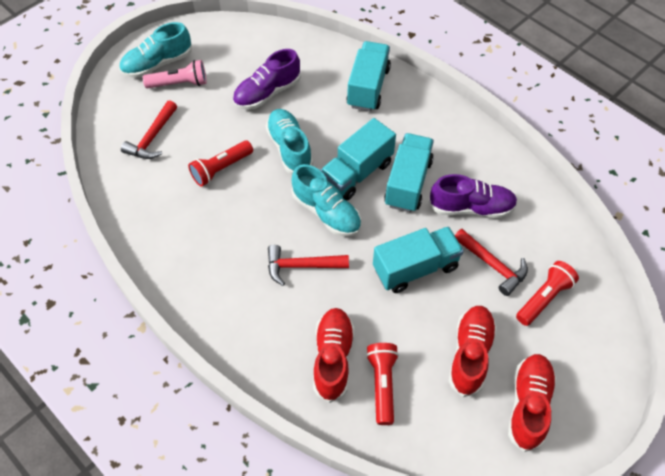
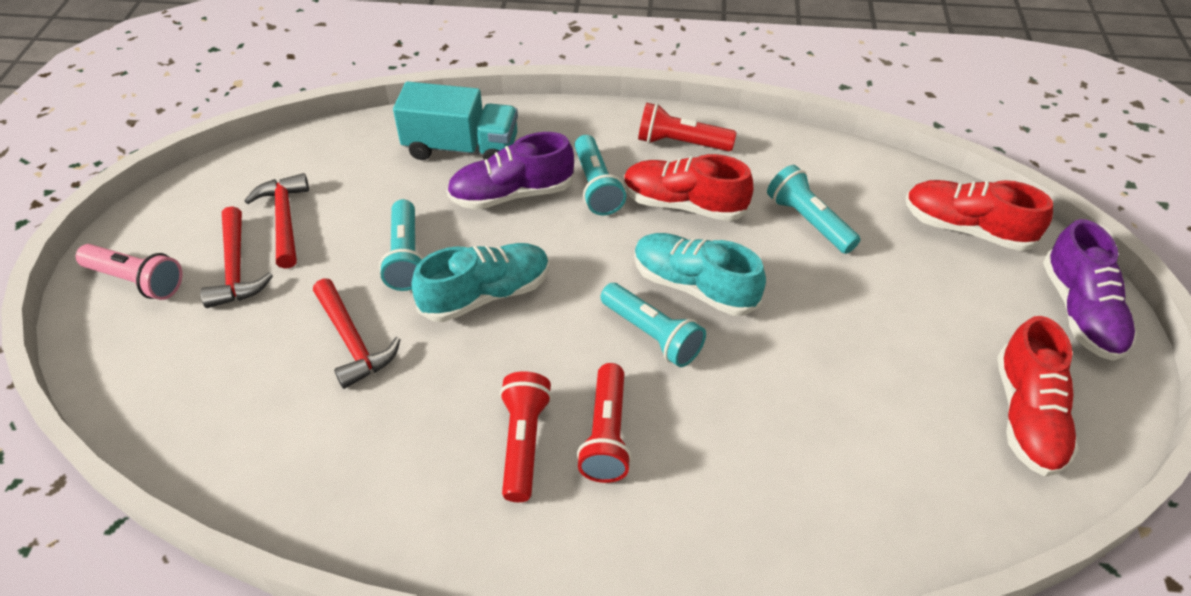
turquoise flashlight: none = 0 -> [379,199,423,291] [575,135,626,216] [600,283,706,367] [767,165,860,254] = 4
turquoise shoe: [119,22,192,78] [266,109,313,175] [291,164,361,236] = 3 -> [411,243,549,322] [634,233,766,316] = 2
turquoise truck: [320,118,396,200] [346,41,391,111] [373,226,464,293] [384,133,434,212] = 4 -> [393,81,518,160] = 1

